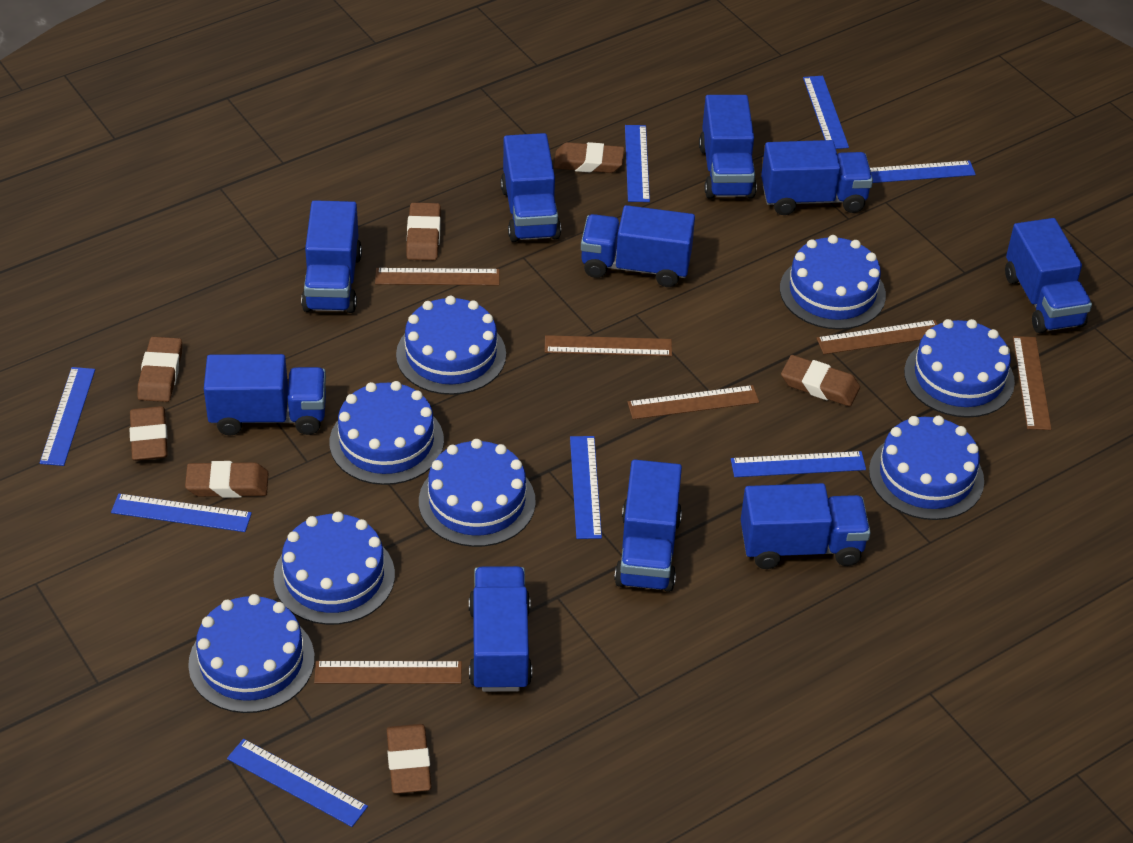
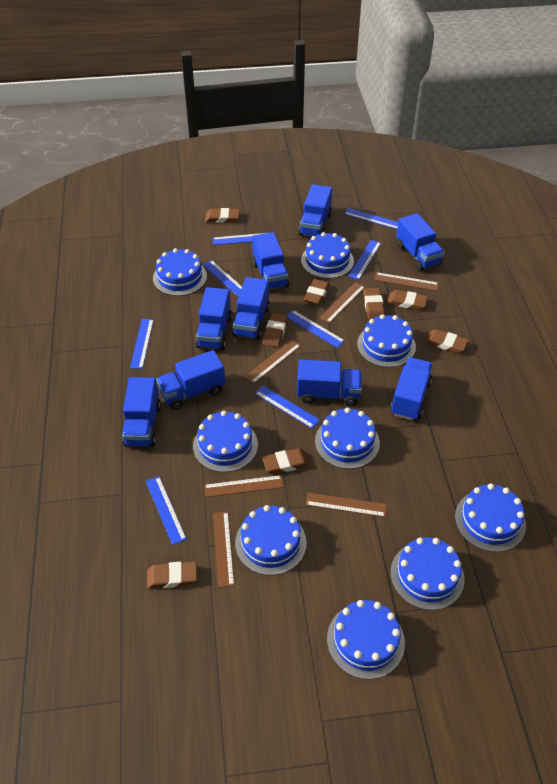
blue cake: [188,594,315,713] [273,512,395,625] [330,381,444,485] [396,296,506,395] [419,439,536,547] [780,235,886,330] [869,416,984,520] [904,319,1015,418] = 8 -> [153,248,207,296] [193,411,258,472] [235,505,307,575] [301,232,354,279] [315,407,380,469] [327,600,405,679] [357,314,416,367] [390,537,465,610] [455,484,526,552] = 9
blue truck: [204,354,326,436] [301,200,362,313] [469,566,532,692] [500,133,561,242] [581,205,695,287] [614,460,682,592] [699,95,757,199] [741,483,871,569] [761,140,873,215] [1005,218,1092,333] = 10 -> [122,377,161,447] [156,350,225,410] [196,287,232,350] [232,277,270,340] [252,232,289,289] [297,360,362,406] [298,184,332,236] [390,357,433,421] [396,213,445,271] = 9
brown eraser: [129,406,168,461] [137,337,182,402] [185,461,269,498] [386,724,431,794] [406,202,441,260] [554,142,624,173] [781,355,860,406] = 7 -> [147,562,197,588] [205,208,240,223] [262,448,310,474] [263,313,288,347] [304,279,330,305] [364,288,385,320] [387,290,428,310] [425,329,469,353] = 8

